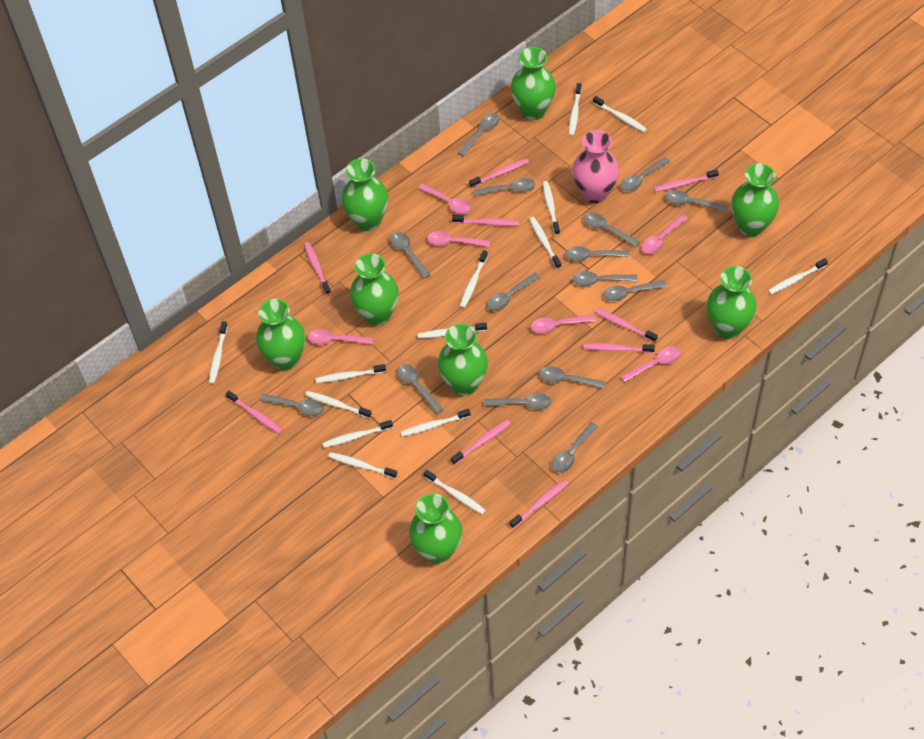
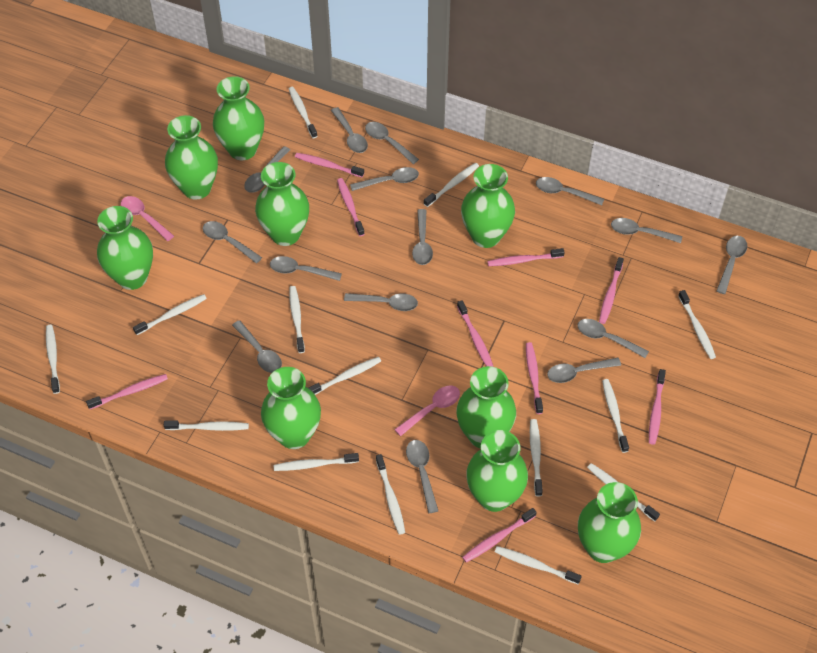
green vase: [256,299,305,370] [341,159,388,231] [350,253,399,326] [409,493,462,564] [438,324,488,395] [511,47,556,120] [707,266,757,339] [731,163,779,237] = 8 -> [97,206,153,290] [165,115,218,200] [213,76,264,160] [255,162,309,246] [261,367,321,449] [456,366,516,448] [461,164,515,248] [466,430,528,512] [578,482,641,563] = 9
pink spoon: [308,329,373,345] [418,183,471,214] [427,231,490,247] [531,315,596,334] [621,346,681,382] [642,214,688,254] = 6 -> [121,196,174,241] [394,385,460,436] = 2
pink vase: [572,130,619,204] = 1 -> none = 0

